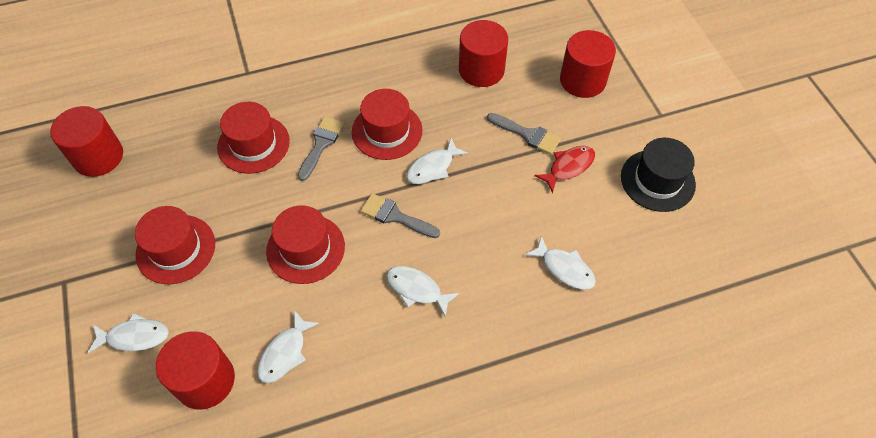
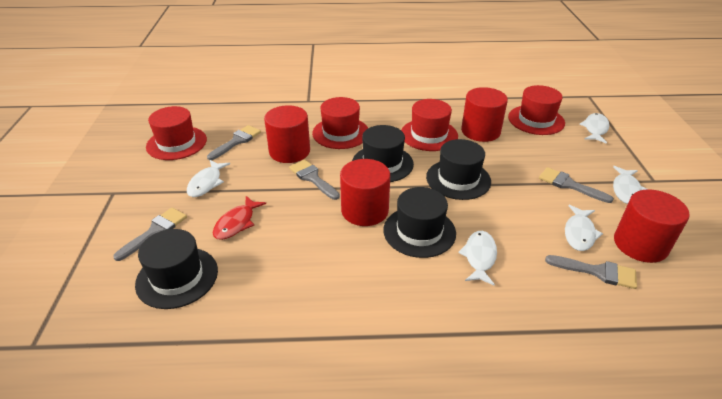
black hat: [621,138,696,212] = 1 -> [135,229,218,309] [352,125,414,182] [383,187,456,258] [426,139,491,200] = 4
grey brush: [298,116,344,181] [361,193,440,238] [487,113,561,155] = 3 -> [113,208,187,261] [207,125,261,160] [289,159,340,200] [539,167,614,203] [545,255,637,289] = 5

